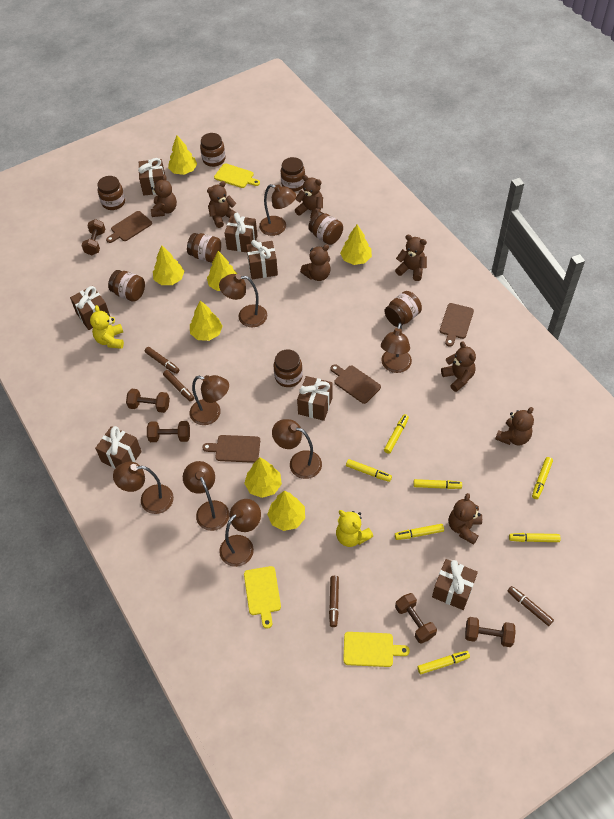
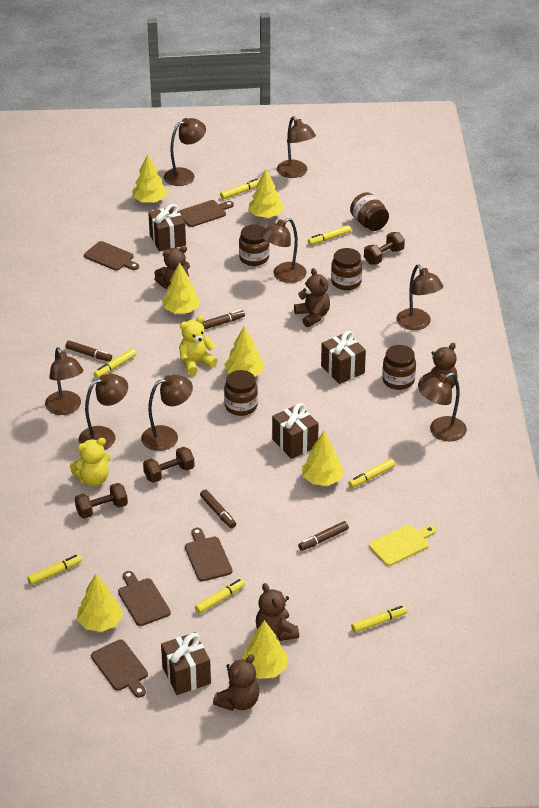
brown cutting board: [106,211,152,243] [202,435,260,463] [330,364,381,404] [440,303,474,347] = 4 -> [84,241,139,271] [91,639,148,697] [118,571,171,626] [178,200,234,227] [185,528,232,581] = 5
brown dumbbell: [82,219,105,255] [126,389,170,413] [147,421,190,442] [395,593,437,644] [465,617,516,647] = 5 -> [75,483,128,519] [143,447,195,483] [364,232,405,264] = 3
brown gift: [70,286,110,330] [95,426,142,469] [138,158,165,195] [225,213,258,252] [246,240,278,279] [297,376,333,421] [432,559,478,610] = 7 -> [148,204,186,252] [161,632,211,695] [272,403,319,459] [321,331,366,384] = 4
brown jar: [97,176,125,210] [108,270,145,302] [187,233,221,263] [200,133,226,167] [274,349,303,387] [281,157,305,192] [308,212,343,245] [384,291,422,327] = 8 -> [224,370,258,416] [239,224,269,266] [331,248,363,290] [350,192,389,231] [382,345,416,390] = 5
brown teddy bear: [151,174,177,217] [207,181,237,228] [295,175,323,218] [300,245,331,281] [395,235,427,281] [441,341,476,392] [449,493,482,545] [495,407,534,446] = 8 -> [154,246,190,289] [213,654,259,711] [256,583,299,641] [294,268,330,327] [418,342,458,388] = 5
yellow cutting board: [214,163,260,188] [244,566,281,629] [343,632,410,667] = 3 -> [369,525,436,566] = 1

